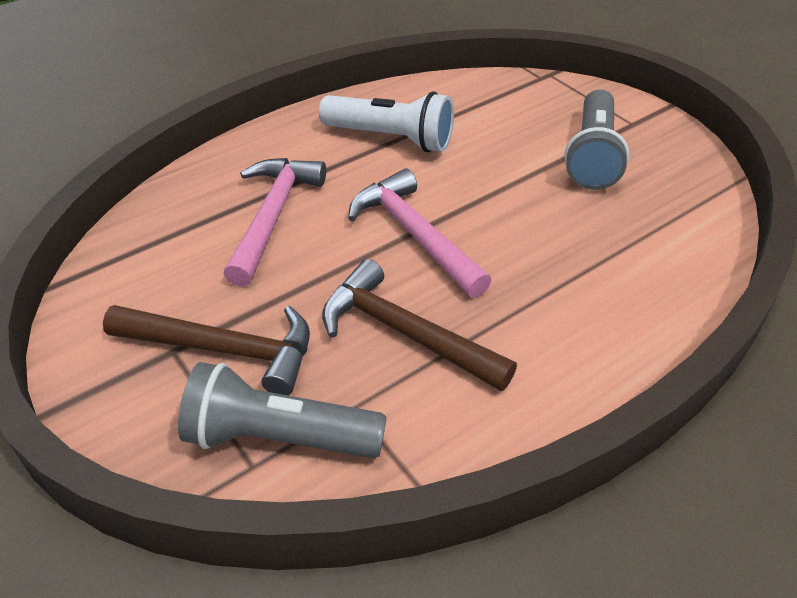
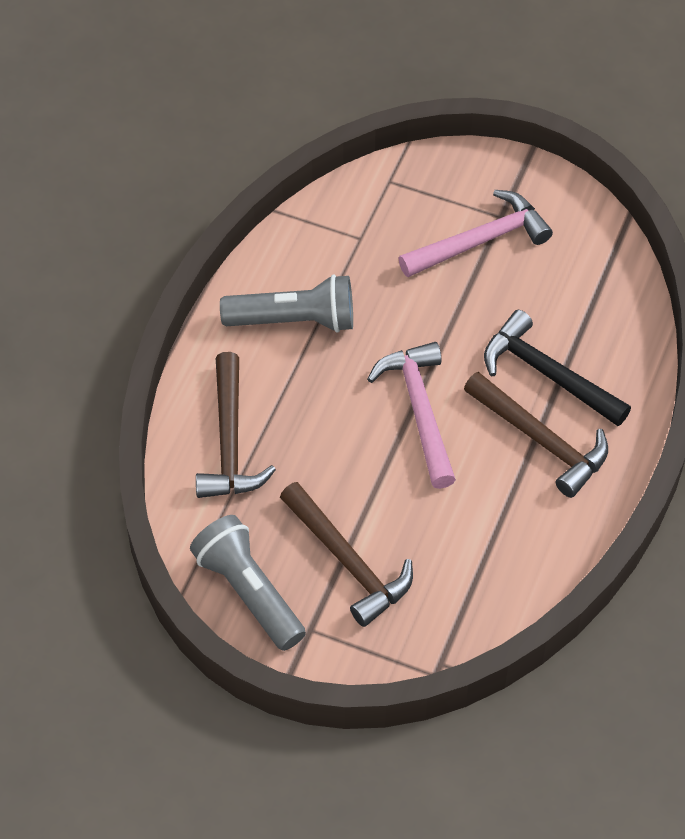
black hammer: none = 0 -> [484,310,631,426] = 1
brown hammer: [103,305,310,395] [322,259,517,391] = 2 -> [196,352,276,498] [280,482,413,627] [464,372,608,498] = 3
white flashlight: [319,92,454,152] = 1 -> none = 0

